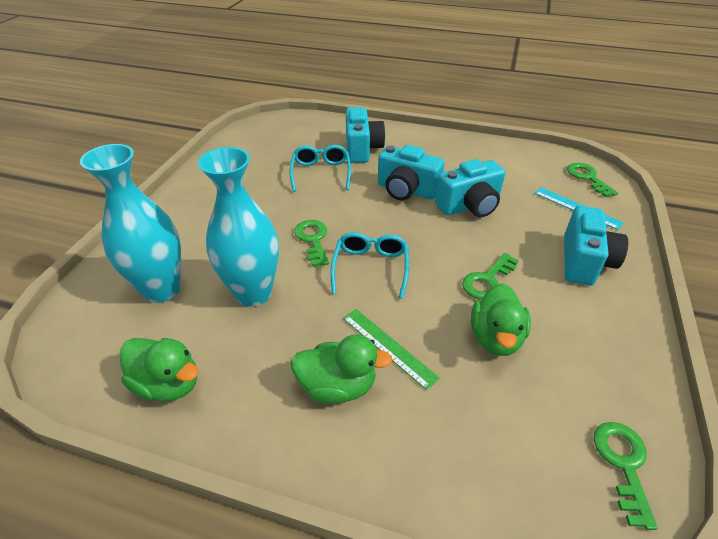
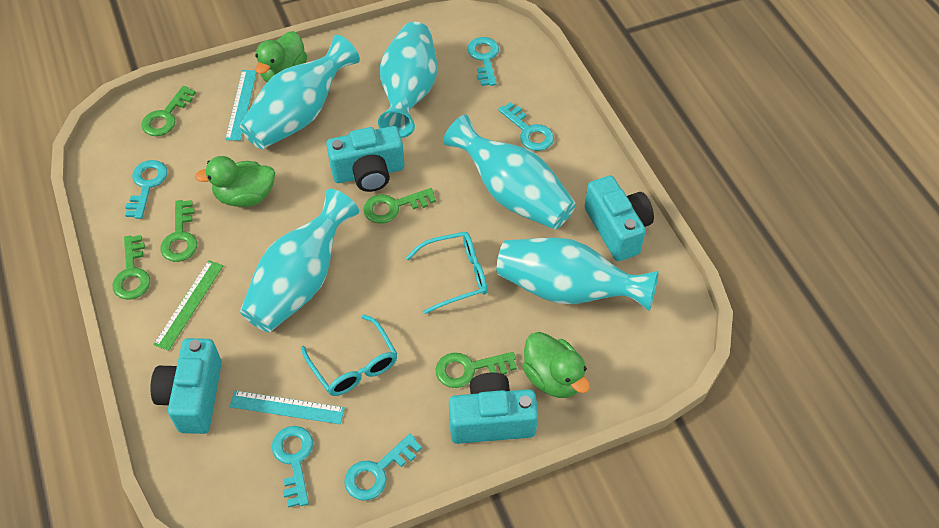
green key: [294,220,329,267] [462,253,519,299] [567,163,618,197] [594,422,658,530] = 4 -> [112,235,150,300] [141,86,196,136] [161,200,197,262] [363,188,436,224] [436,352,517,388] = 5
turquoise key: none = 0 -> [125,160,167,219] [272,426,313,507] [344,434,422,501] [467,37,499,86] [498,102,554,151] = 5
turquoise ruler: [534,187,624,230] = 1 -> [225,70,257,141] [229,391,345,424] = 2
turquoise vase: [80,144,181,303] [198,147,279,307] = 2 -> [240,35,360,149] [240,189,359,332] [378,22,437,138] [443,115,576,230] [496,238,659,311] = 5

